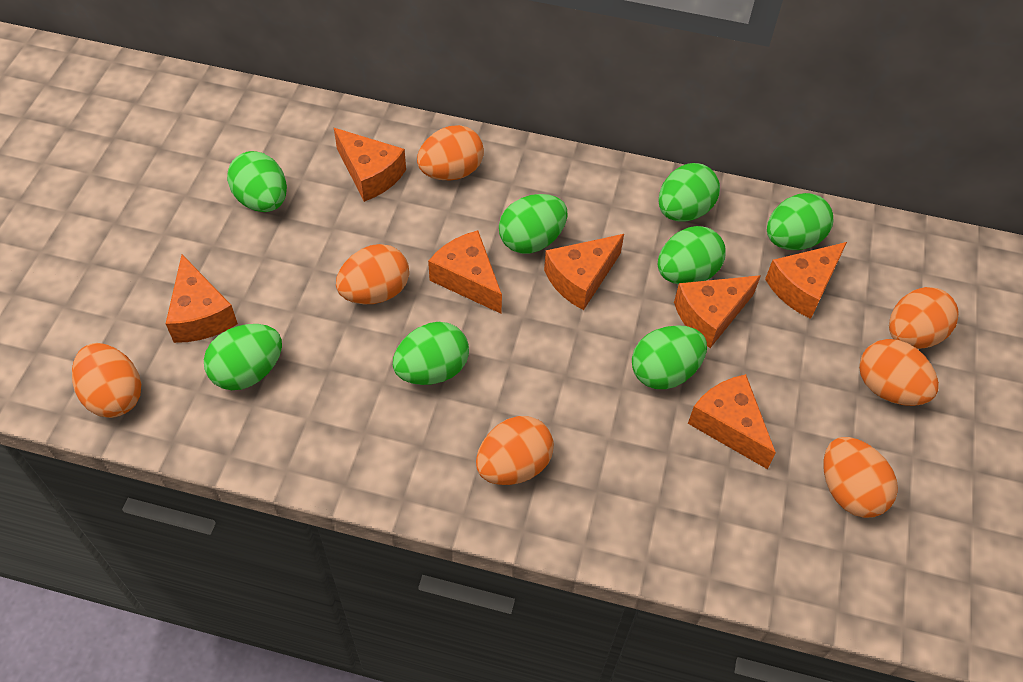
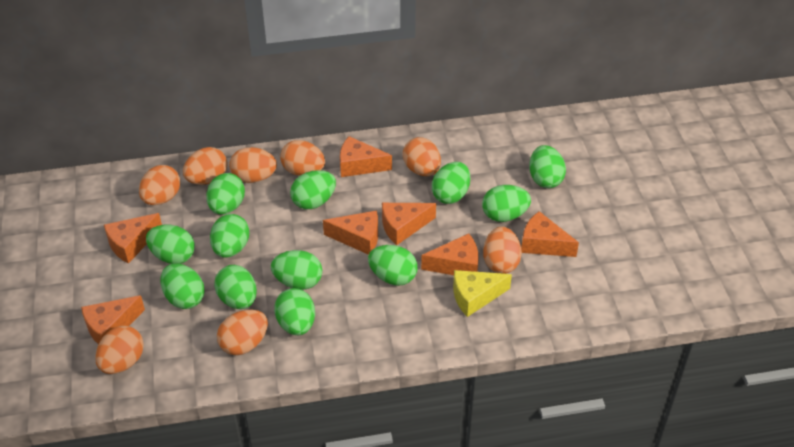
green egg: [204,324,282,390] [227,151,287,212] [393,322,469,385] [499,194,568,254] [632,325,707,389] [658,226,726,284] [659,163,720,222] [767,193,834,250] = 8 -> [146,225,195,264] [161,263,205,309] [206,173,245,215] [210,214,249,258] [214,265,257,309] [271,250,322,290] [274,288,315,335] [290,170,336,209] [368,245,418,286] [432,162,470,204] [482,185,531,222] [529,145,566,188] = 12
orange egg: [72,343,141,418] [336,244,409,304] [417,125,484,180] [476,416,554,485] [823,437,898,518] [859,339,939,406] [889,287,959,349] = 7 -> [95,326,144,374] [139,165,180,205] [183,147,228,185] [217,310,268,355] [229,147,277,183] [280,140,325,176] [403,137,441,176] [483,227,522,274] = 8
yellow cheese: none = 0 -> [453,270,512,317] = 1

